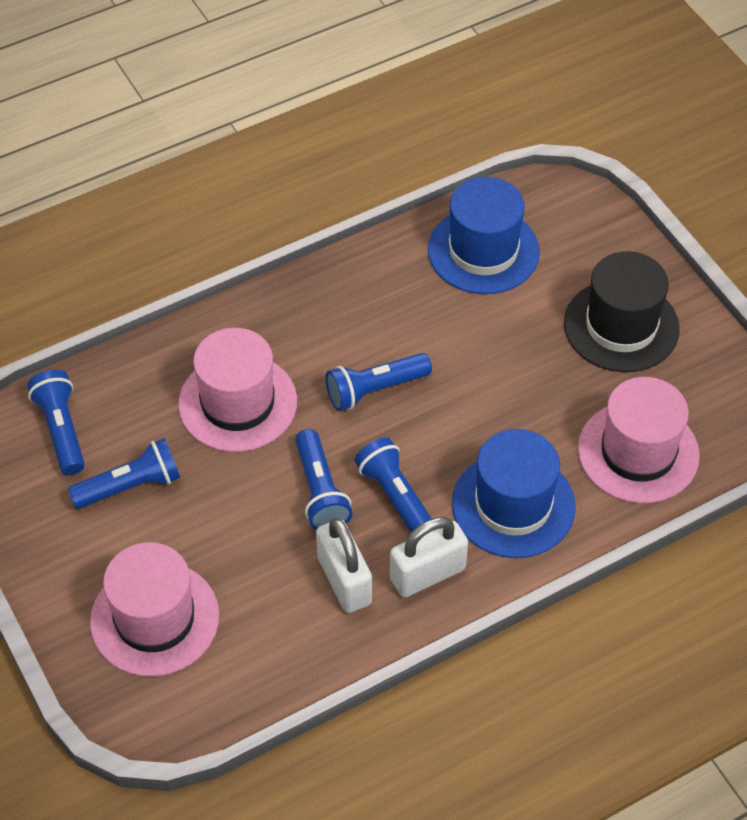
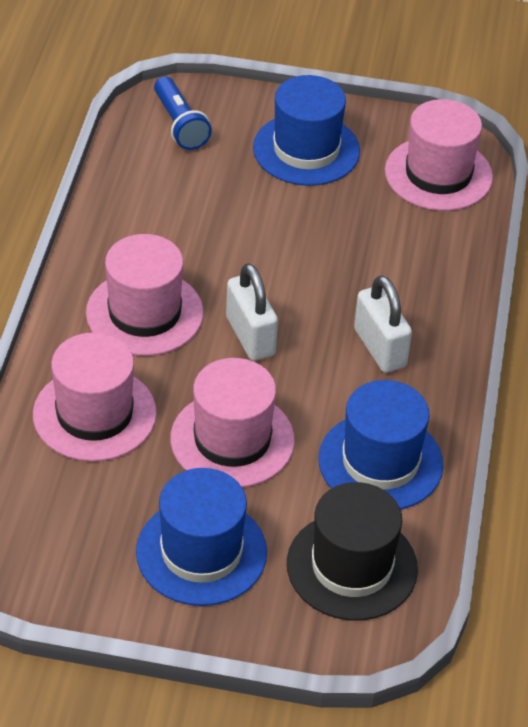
blue flashlight: [27,370,85,475] [68,438,180,509] [295,429,352,530] [325,353,432,411] [354,437,432,532] = 5 -> [154,77,212,150] = 1
blue hat: [428,177,540,294] [452,429,576,558] = 2 -> [136,468,267,606] [253,75,360,186] [318,380,443,510] = 3
pink hat: [90,542,219,677] [178,328,297,452] [578,377,700,503] = 3 -> [33,332,157,462] [86,234,203,356] [170,358,295,487] [385,99,493,211] = 4

